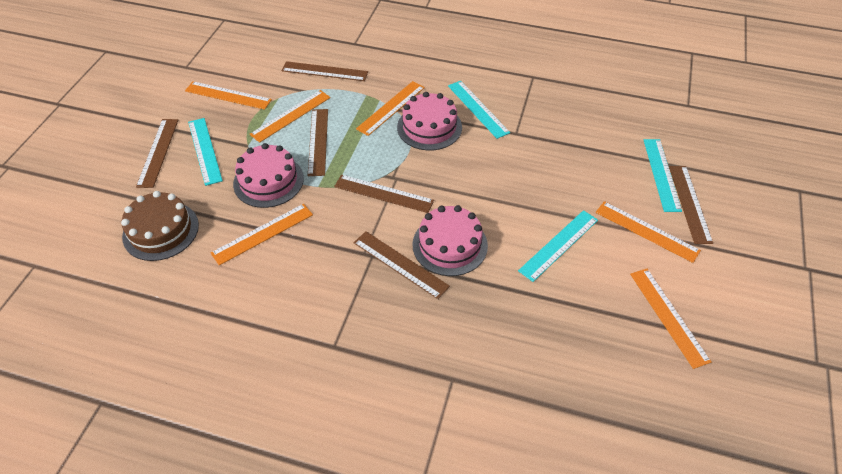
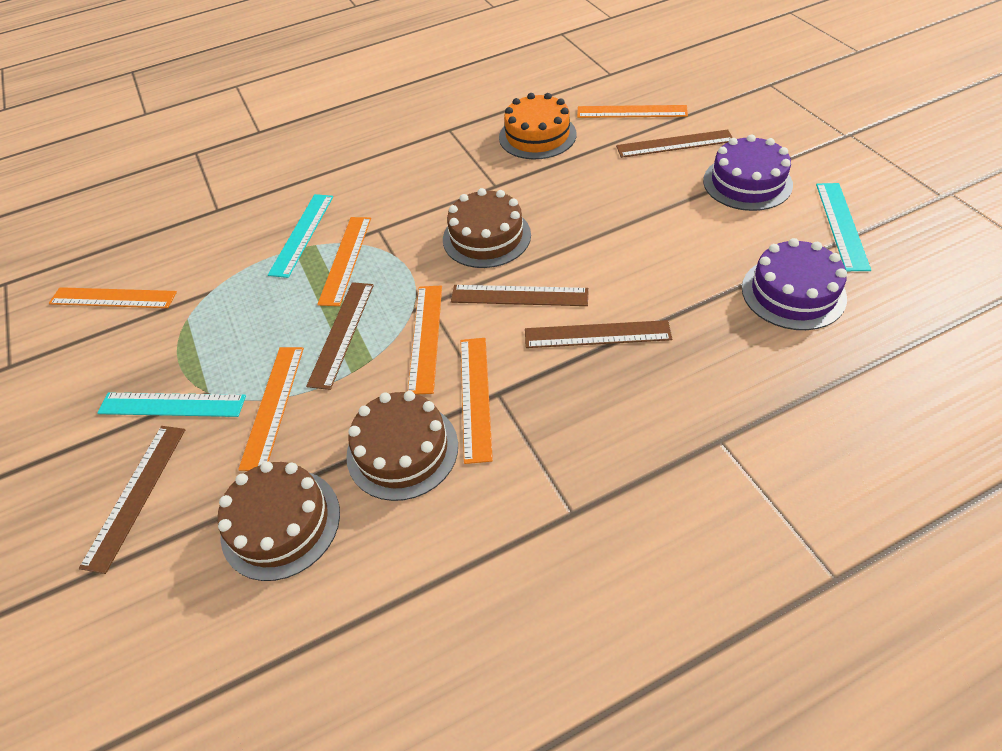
brown cake: [121,191,199,261] = 1 -> [218,461,340,581] [346,391,458,501] [443,188,531,268] = 3
brown ruler: [136,119,178,188] [281,61,368,81] [308,109,328,176] [334,175,434,213] [354,231,450,299] [669,166,713,244] = 6 -> [79,426,185,574] [306,282,374,390] [451,285,589,306] [525,320,672,348] [616,130,733,158] = 5
orange cake: none = 0 -> [499,93,577,159] = 1
pink cake: [233,143,304,208] [397,92,462,150] [412,205,488,276] = 3 -> none = 0
purple cake: none = 0 -> [703,134,793,211] [742,238,847,330] = 2
turquoise ruler: [188,118,223,186] [448,81,510,139] [518,210,598,282] [644,139,682,212] = 4 -> [97,393,246,417] [268,194,333,278] [816,183,871,271] = 3

